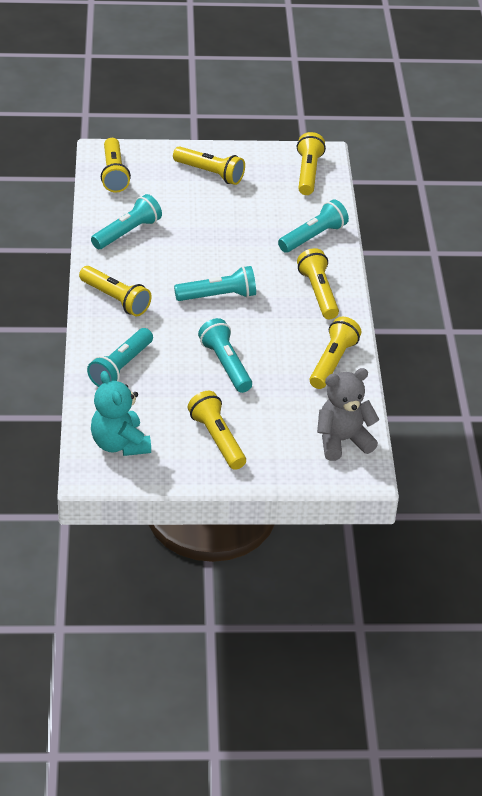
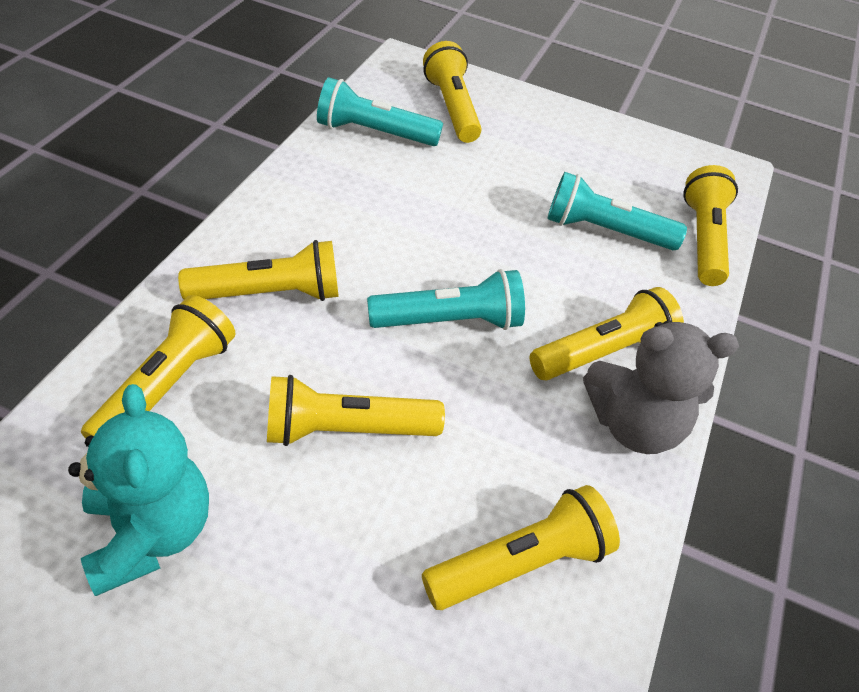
turquoise flashlight: [87,328,153,387] [91,194,162,249] [174,266,256,301] [198,318,252,393] [278,199,349,253] = 5 -> [317,77,443,146] [367,269,525,330] [547,172,687,250] = 3

